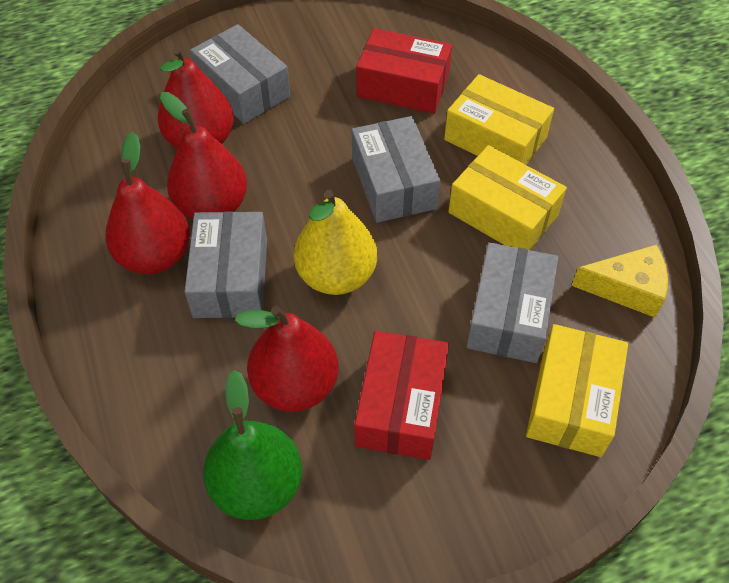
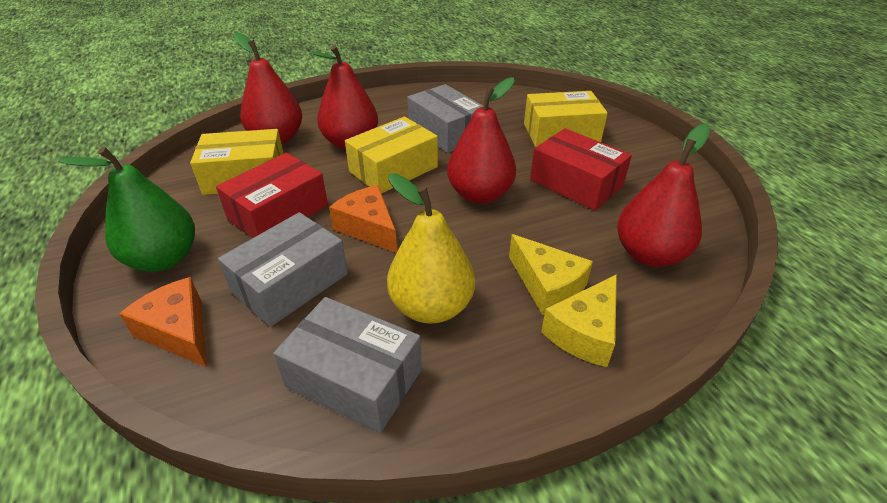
grey box: [184,212,267,318] [190,24,290,124] [352,116,440,223] [466,242,558,363] = 4 -> [218,212,348,327] [273,297,422,433] [407,84,484,153] = 3
orange cheese: none = 0 -> [119,277,207,367] [329,185,397,253] = 2
yellow cheese: [571,245,668,317] = 1 -> [509,234,593,315] [541,274,617,367] = 2

